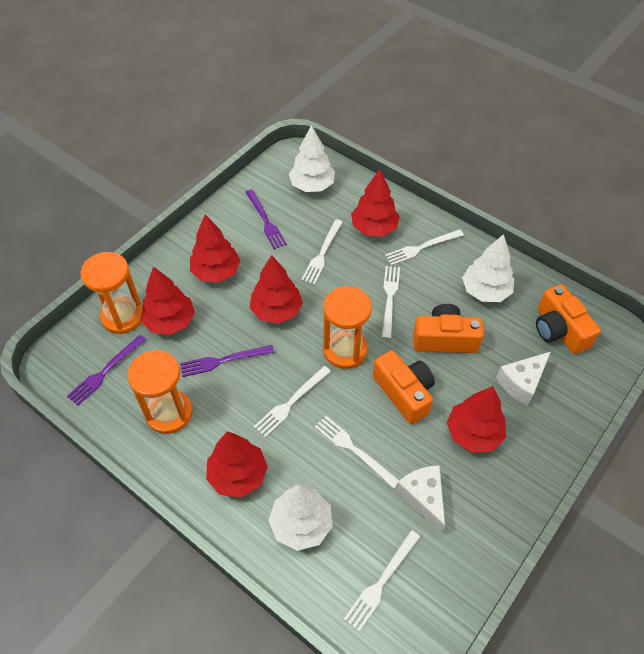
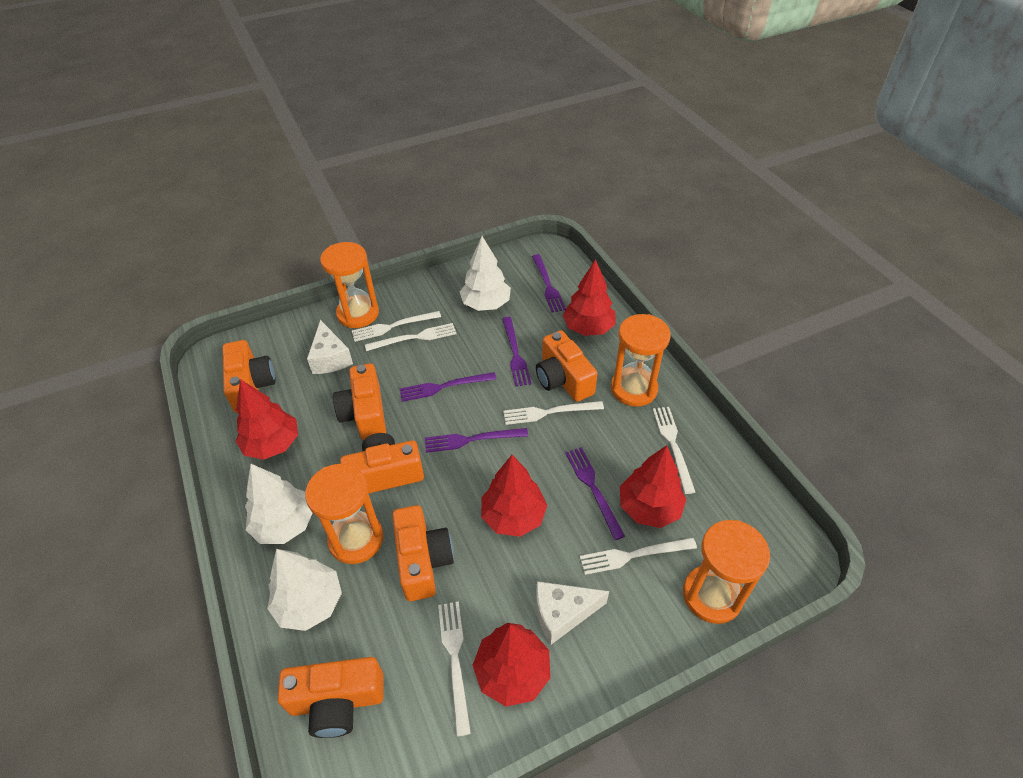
orange camera: [373,350,435,424] [413,304,484,353] [536,284,601,354] = 3 -> [222,340,276,413] [278,657,384,738] [333,364,386,440] [340,433,424,494] [392,505,454,601] [536,330,598,402] = 6
orange hourglass: [81,252,143,334] [127,350,193,434] [323,286,372,369] = 3 -> [305,464,383,564] [320,242,379,328] [611,314,671,407] [683,520,770,624] = 4
purple fork: [67,335,146,406] [180,345,274,377] [246,189,287,249] = 3 -> [400,372,496,402] [425,428,528,453] [502,317,531,387] [532,254,566,313] [565,447,625,540] = 5
red tree: [141,266,195,335] [190,215,241,282] [206,431,268,498] [250,255,303,324] [351,169,400,236] [447,386,506,453] = 6 -> [236,379,298,460] [472,623,550,706] [481,455,547,537] [562,259,616,336] [620,445,686,528] = 5

